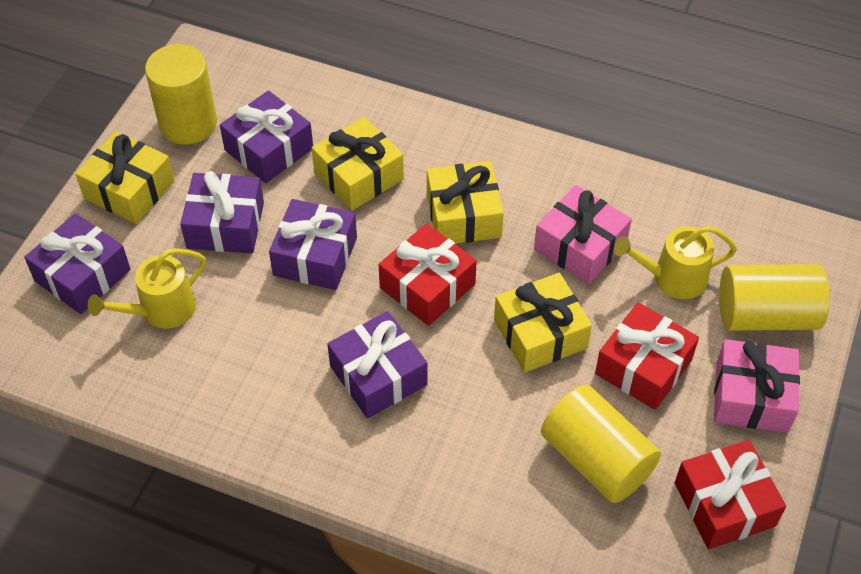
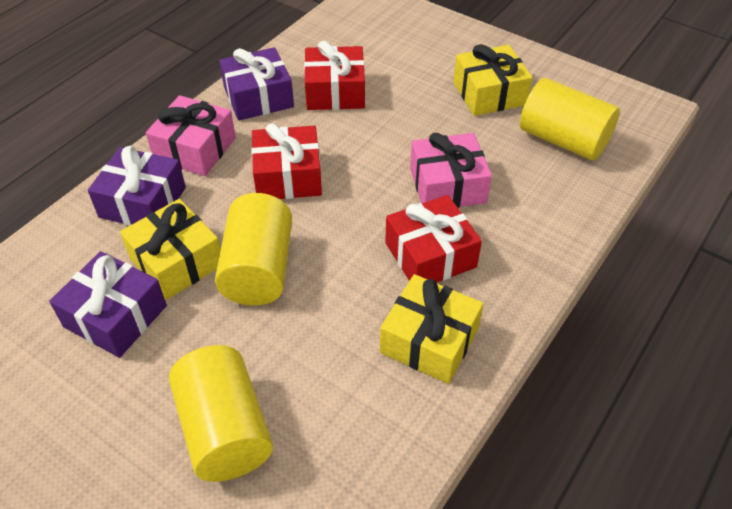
purple gift: [24,213,131,314] [180,171,264,253] [220,90,313,183] [269,199,357,290] [327,311,428,418] = 5 -> [49,251,167,358] [88,146,186,226] [219,47,294,121] = 3
yellow gift: [75,131,175,224] [312,117,404,211] [427,161,504,244] [494,273,592,373] = 4 -> [120,199,221,300] [380,274,483,384] [453,44,533,116] = 3
yellow watering can: [88,248,206,329] [614,226,737,299] = 2 -> none = 0

